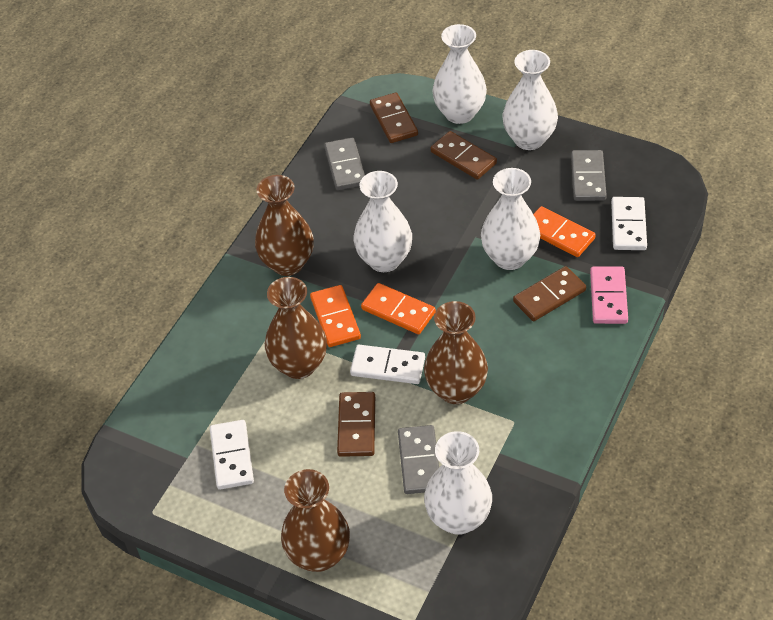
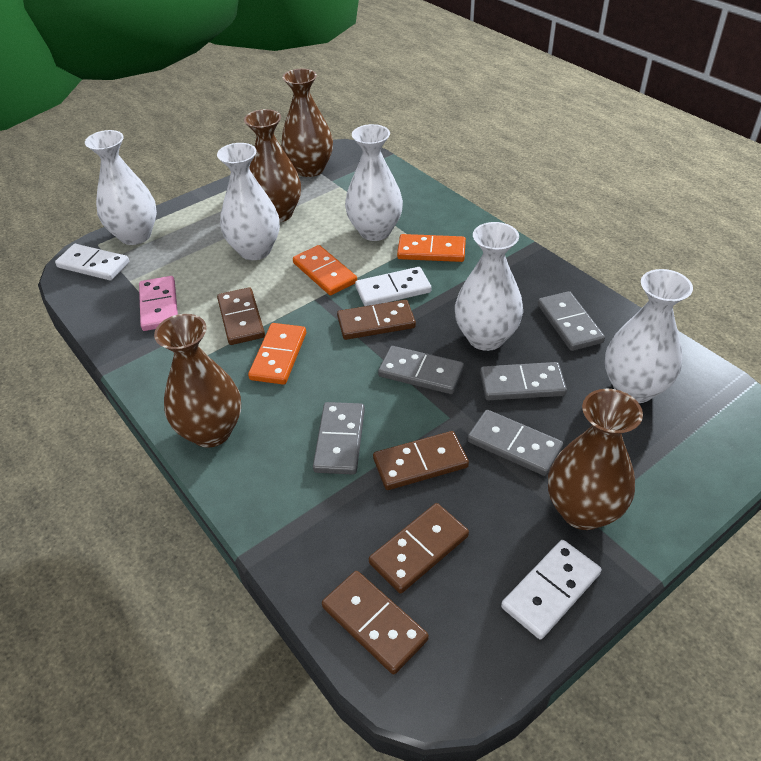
brown domino: [337,392,375,457] [370,92,418,143] [431,131,497,180] [513,266,586,321] = 4 -> [217,287,265,345] [322,571,429,675] [337,300,416,340] [369,503,469,593] [373,431,469,490] = 5
grey domino: [324,138,365,190] [398,425,439,494] [571,150,607,201] = 3 -> [313,402,365,475] [378,346,464,394] [467,410,563,476] [480,362,567,400] [538,291,605,351] = 5

